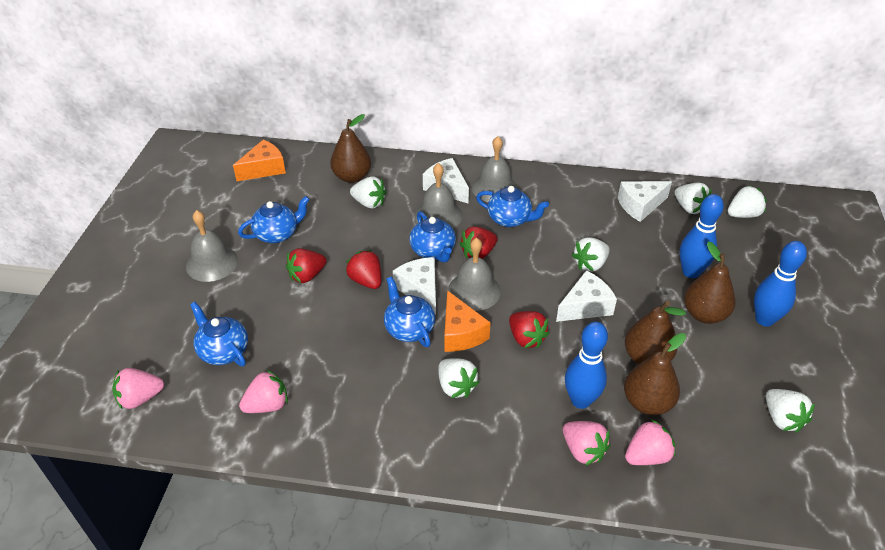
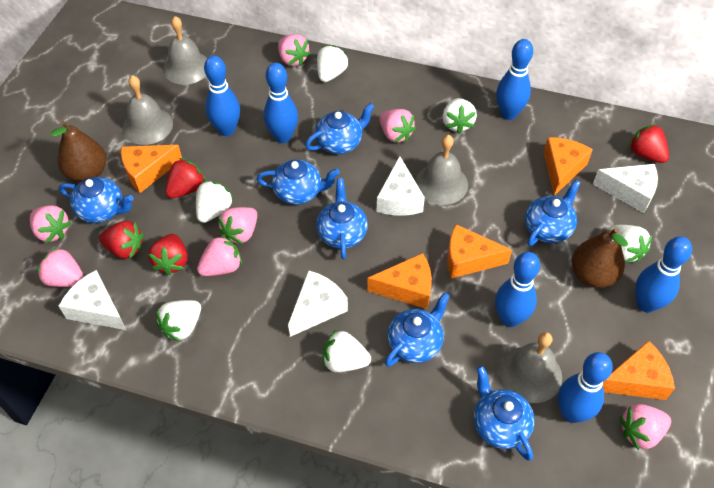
blue bowling pin: [565,322,608,409] [680,194,724,278] [754,241,807,326] = 3 -> [204,55,240,136] [264,63,298,143] [495,252,540,327] [496,39,533,120] [558,352,613,423] [635,236,692,313] = 6
blue teapot: [190,302,248,366] [238,196,310,243] [384,276,435,347] [409,211,456,263] [476,186,549,227] = 5 -> [59,177,133,223] [257,159,340,205] [305,103,375,154] [316,178,368,259] [385,292,450,367] [474,366,535,461] [525,180,580,246] = 7
brown pear: [330,114,371,183] [624,333,686,415] [625,301,686,365] [684,241,736,324] = 4 -> [50,121,107,182] [572,228,628,288] = 2
orange cheese: [233,140,286,181] [444,290,491,352] = 2 -> [121,145,182,193] [367,253,432,309] [447,224,512,278] [544,137,593,196] [603,341,675,400] = 5
pink strawberry: [112,368,164,409] [239,370,288,413] [563,421,610,466] [625,419,675,465] = 4 -> [30,205,71,243] [37,247,84,287] [197,235,242,276] [218,207,257,244] [278,34,311,66] [379,109,416,143] [620,404,671,450] = 7

